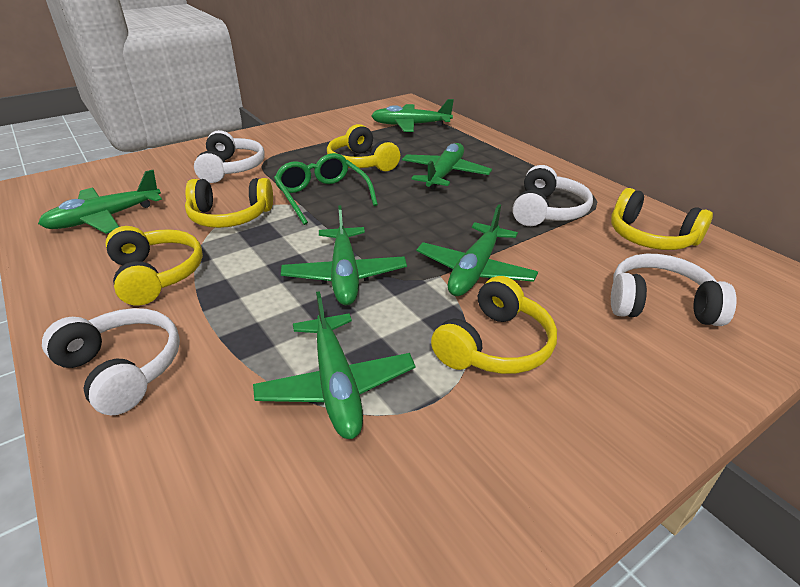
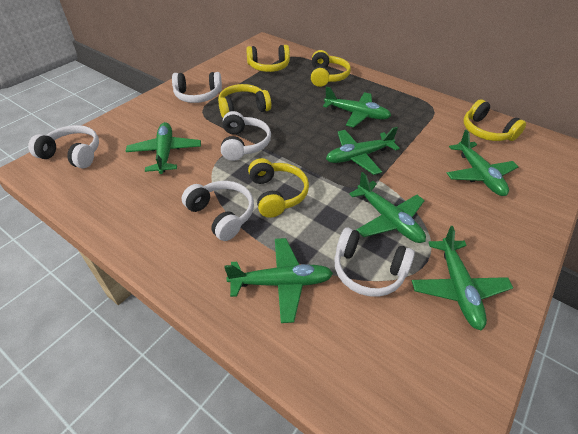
green glasses: [274,153,378,225] = 1 -> none = 0
green plane: [38,170,162,234] [253,291,415,439] [281,206,407,305] [371,99,454,132] [402,143,492,190] [416,204,538,296] = 6 -> [126,122,201,174] [224,238,333,323] [323,87,391,127] [326,127,400,175] [349,172,426,243] [412,226,513,331] [447,130,519,196] = 7
white headphones: [42,308,180,415] [194,130,265,183] [513,165,593,226] [611,254,737,326] = 4 -> [28,125,99,168] [172,72,222,103] [182,181,254,241] [221,111,271,161] [334,228,415,297] = 5

